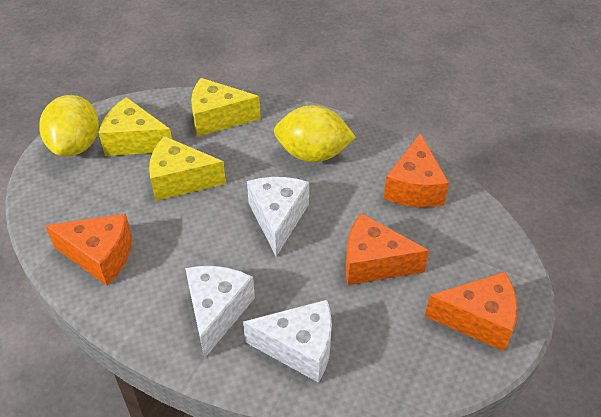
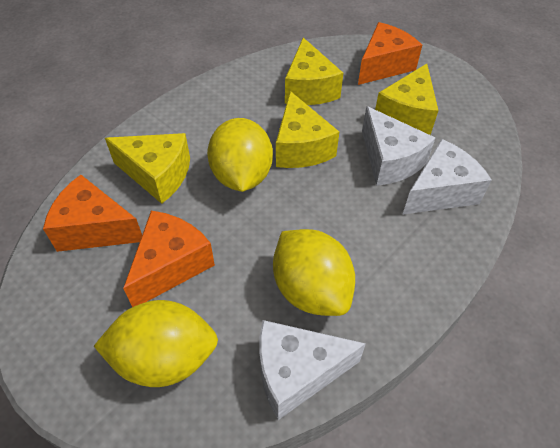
orange cheese: [45,214,132,286] [346,213,429,285] [384,133,449,207] [425,272,517,352] = 4 -> [43,175,142,252] [123,211,215,307] [358,22,422,85] = 3
yellow cheese: [99,97,172,156] [149,136,226,201] [191,78,260,137] = 3 -> [105,133,190,204] [276,91,339,168] [285,37,343,105] [375,64,438,135] = 4
yellow lemon: [39,95,99,156] [274,105,356,162] = 2 -> [94,300,218,387] [207,118,273,192] [273,229,355,316] = 3

